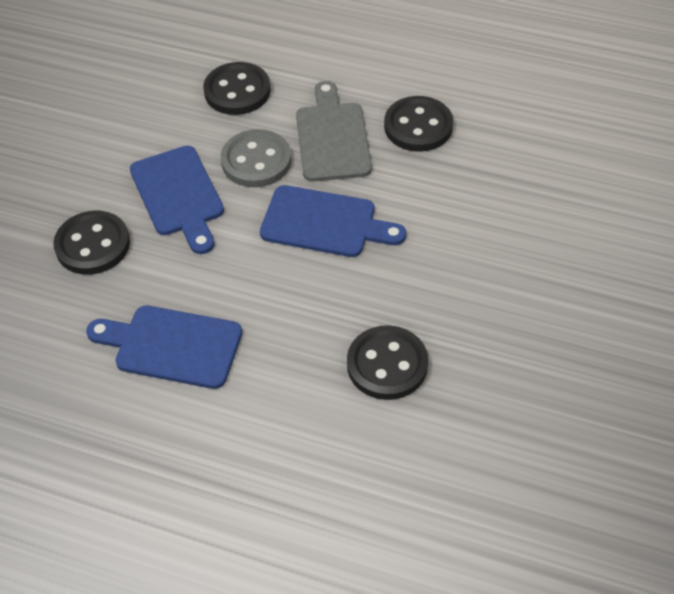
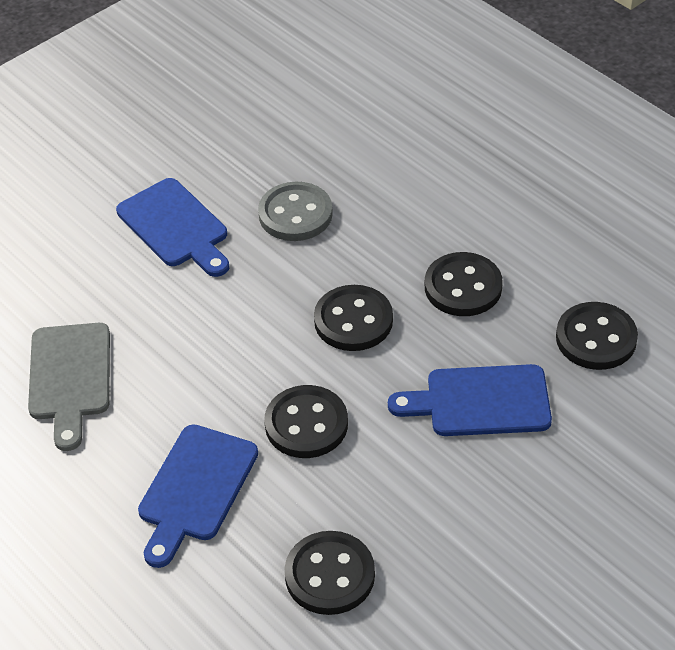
black button: [53,211,130,275] [203,62,271,115] [347,325,428,400] [384,96,453,152] = 4 -> [264,385,348,458] [284,531,375,615] [314,285,393,351] [425,252,503,316] [556,302,638,370] = 5

